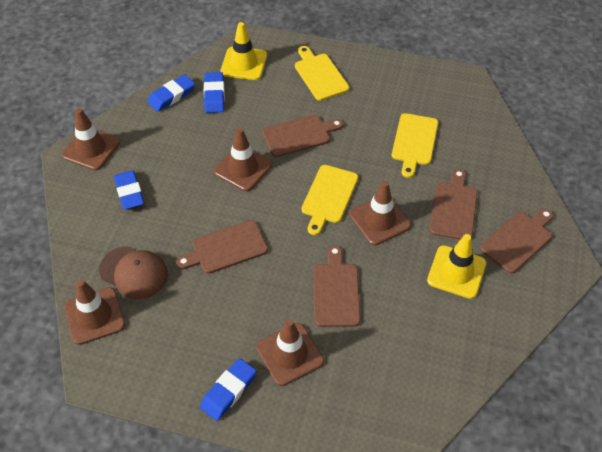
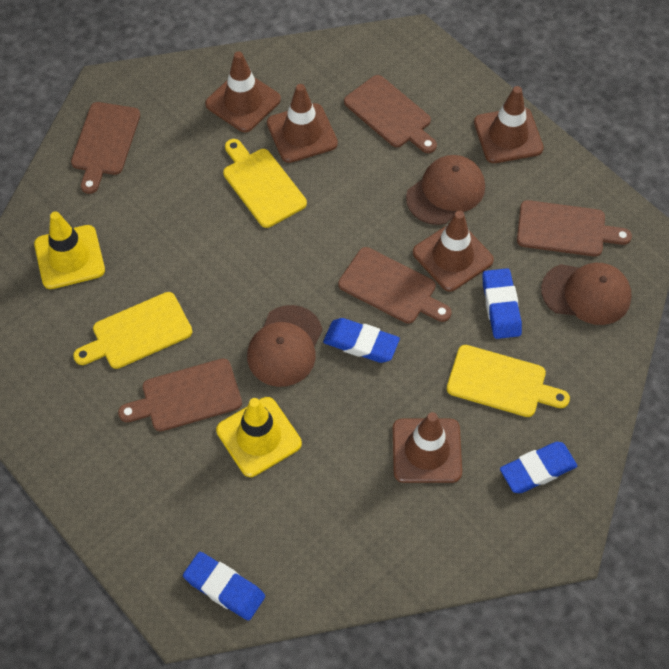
brown cap: [99,246,168,299] = 1 -> [247,305,323,387] [406,155,485,225] [541,263,632,325] = 3

